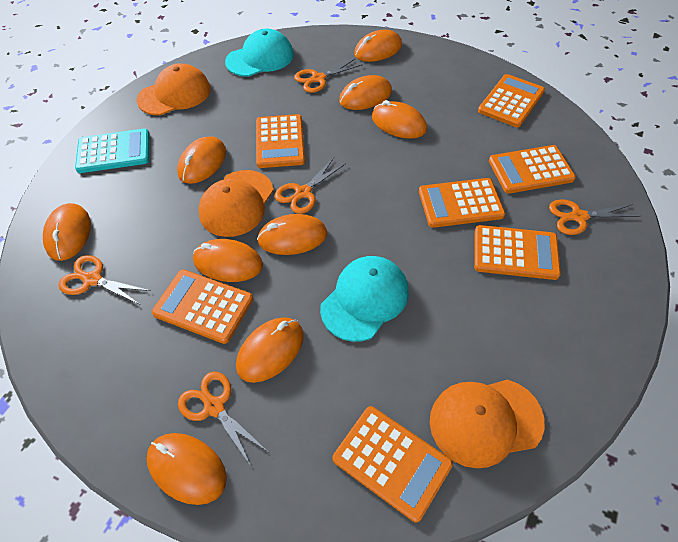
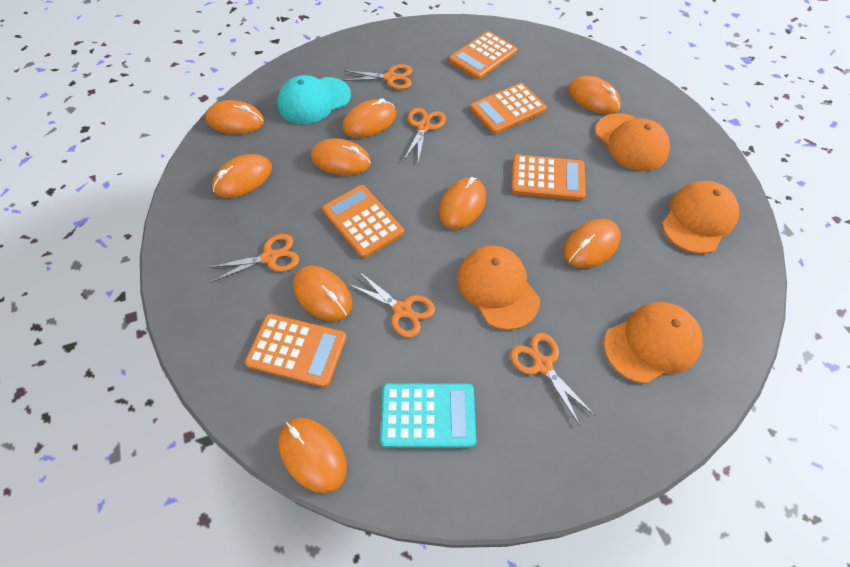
orange calculator: [152,269,253,344] [256,114,305,168] [333,406,453,522] [419,178,505,228] [474,225,561,280] [478,74,545,127] [489,145,576,194] = 7 -> [245,314,347,387] [322,185,404,258] [449,31,517,79] [470,83,547,134] [511,154,586,200] = 5
orange cap: [137,63,211,115] [198,170,274,237] [430,380,545,468] = 3 -> [457,245,540,330] [595,113,670,171] [604,302,703,384] [662,181,739,254] = 4
turquoise cap: [225,29,294,77] [320,256,409,342] = 2 -> [277,75,351,124] = 1

